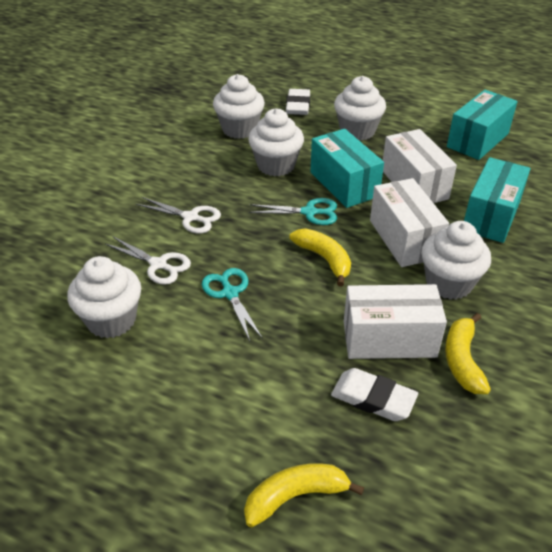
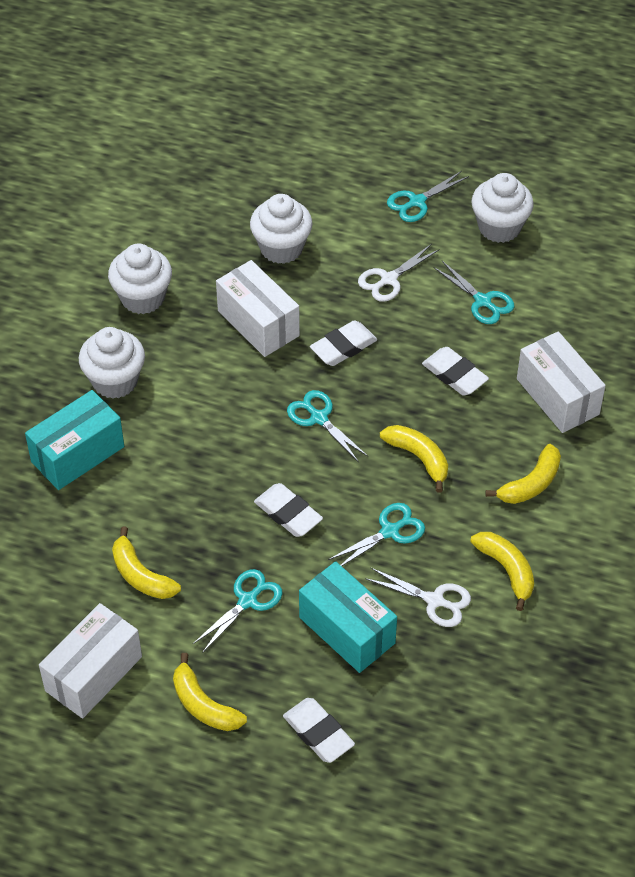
turquoise box: [310,129,384,208] [447,90,518,160] [464,157,531,243] = 3 -> [25,390,124,490] [299,561,397,673] = 2
turquoise scissors: [202,268,263,341] [249,198,337,225] = 2 -> [193,569,282,652] [287,390,368,461] [328,503,425,566] [387,171,469,222] [433,261,514,324] = 5
white cupcake: [67,256,141,338] [213,74,265,139] [248,108,304,176] [334,76,386,141] [421,221,491,300] = 5 -> [79,327,145,399] [108,243,172,314] [250,194,313,264] [471,173,534,243] = 4
white eraser: [286,89,310,115] [331,368,418,421] = 2 -> [254,483,323,537] [283,698,355,763] [310,320,377,366] [422,347,489,395] = 4
yellow banana: [244,463,364,527] [289,228,351,286] [445,313,491,394] = 3 -> [112,527,181,599] [173,653,247,731] [380,425,448,493] [470,532,534,611] [486,444,561,504] = 5

